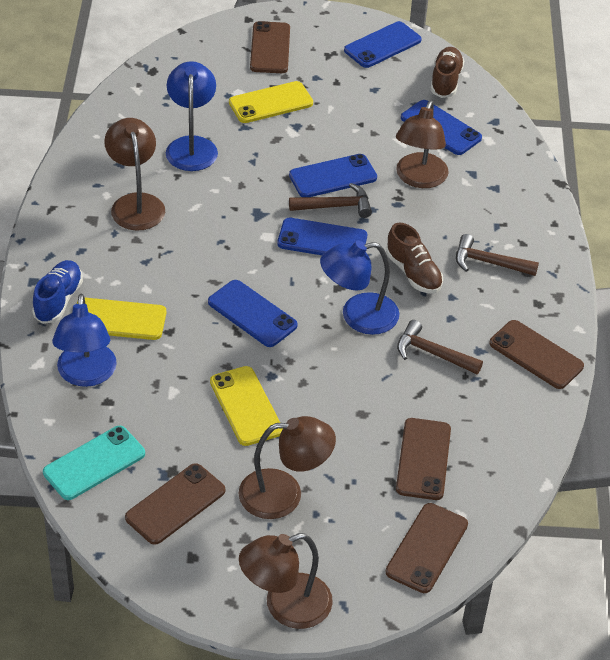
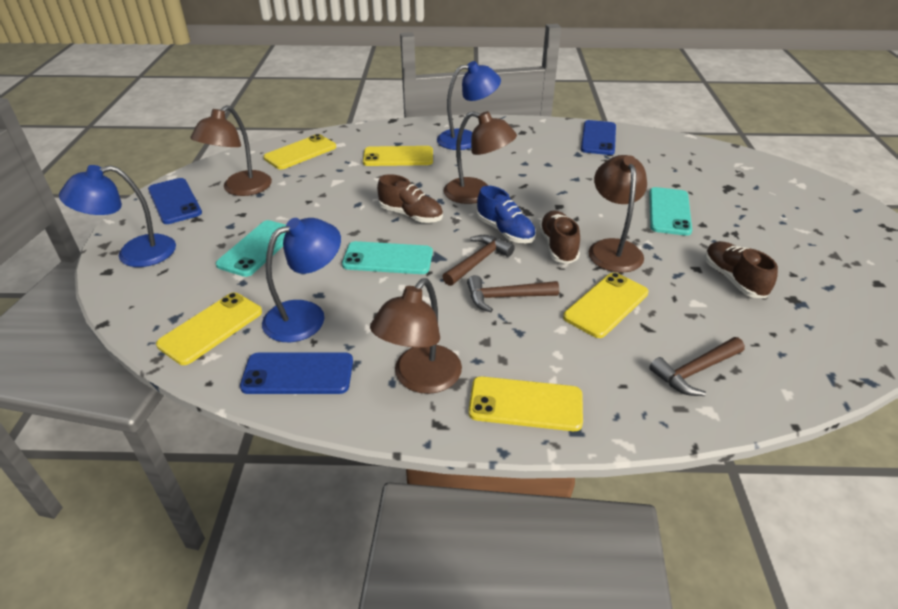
blue phone: [208,280,298,347] [277,218,367,255] [289,154,377,197] [344,21,422,68] [401,100,482,155] = 5 -> [148,178,202,224] [240,352,353,394] [581,120,616,155] = 3
brown phone: [125,463,225,545] [250,21,290,73] [386,503,468,593] [396,418,451,500] [489,320,584,389] = 5 -> none = 0
brown shoe: [386,223,443,294] [430,47,464,98] = 2 -> [377,174,443,223] [539,210,580,264] [704,241,778,298] = 3
turquoise phone: [43,426,145,500] = 1 -> [216,220,286,277] [342,241,433,274] [649,187,692,236] = 3
yellow phone: [77,298,166,340] [210,366,282,446] [229,81,313,123] = 3 -> [156,293,262,365] [263,134,336,169] [363,146,433,166] [468,376,583,431] [563,273,649,338] = 5

